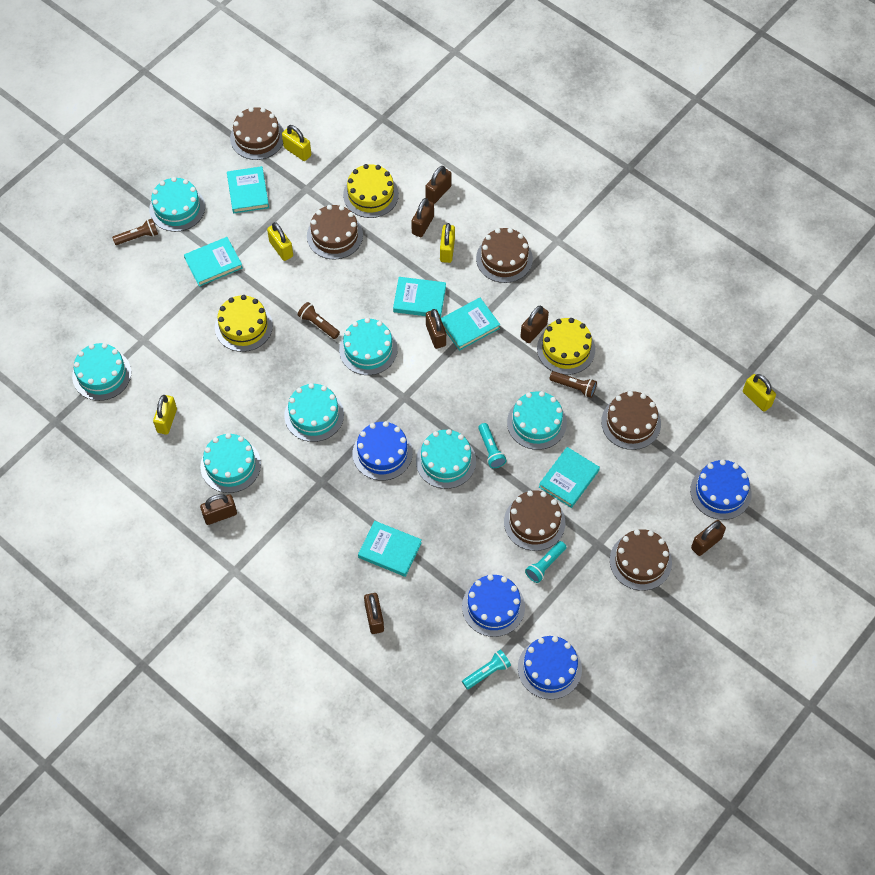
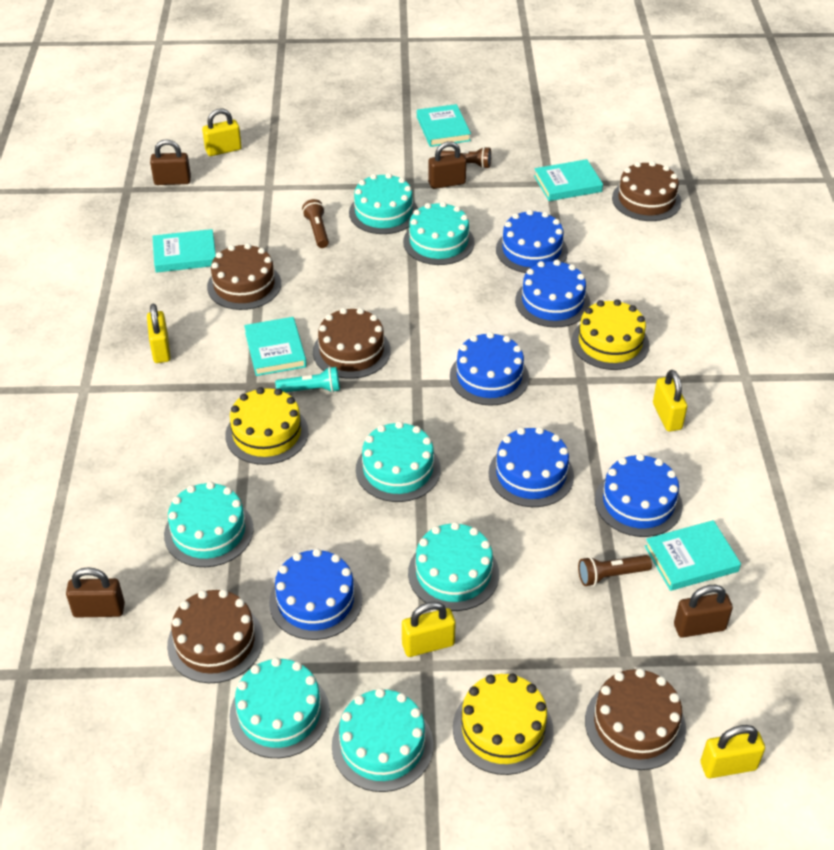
blue cake: [353,421,413,481] [462,574,525,637] [518,636,582,700] [690,460,752,520] = 4 -> [269,549,362,640] [450,332,529,406] [488,427,574,507] [496,209,568,273] [515,260,590,328] [595,454,683,537] = 6
brown cake: [230,107,284,160] [307,205,363,259] [476,228,533,283] [504,491,565,551] [601,391,661,450] [610,529,672,591] = 6 -> [167,589,263,683] [207,243,281,310] [313,308,391,379] [585,668,686,770] [612,161,681,221] = 5
brown padlock: [200,494,237,525] [364,593,384,634] [411,198,434,237] [425,166,452,204] [426,309,446,349] [520,306,549,343] [691,520,726,556] = 7 -> [66,567,125,618] [150,139,191,185] [428,141,466,189] [674,585,733,638] = 4
turquoise book: [184,237,243,287] [227,166,269,213] [358,521,422,577] [393,277,446,318] [441,298,500,351] [539,447,600,508] = 6 -> [153,229,216,273] [244,317,307,376] [417,104,471,147] [534,159,603,201] [645,520,741,591] = 5
turquoise flashlight: [462,650,511,689] [478,423,507,468] [525,541,566,583] = 3 -> [275,367,340,392] = 1

